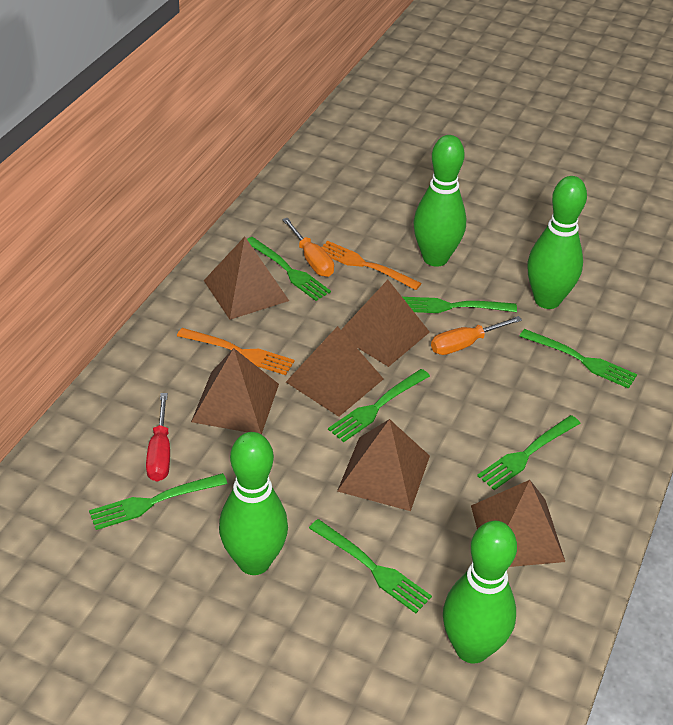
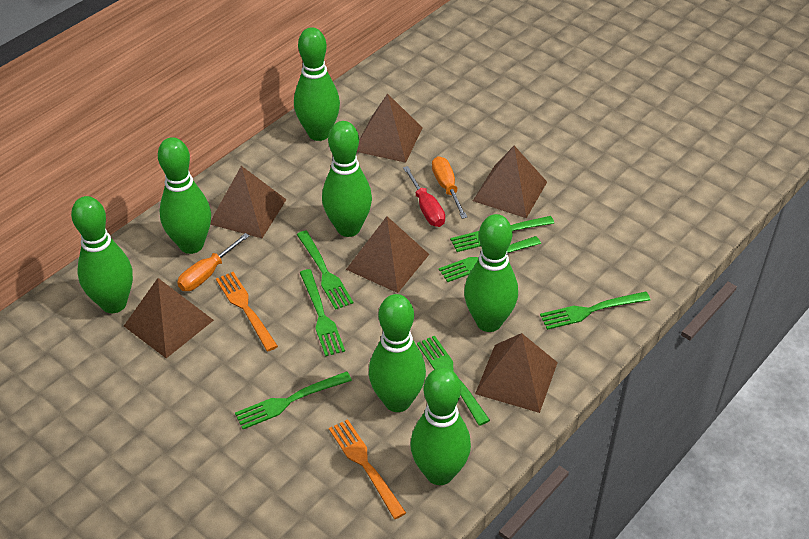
green bowling pin: [219,432,288,575] [413,135,466,267] [443,521,517,664] [527,176,587,309] = 4 -> [71,196,133,313] [158,137,211,254] [294,27,340,141] [322,121,372,237] [369,294,426,412] [410,367,471,485] [464,214,518,332] = 7

